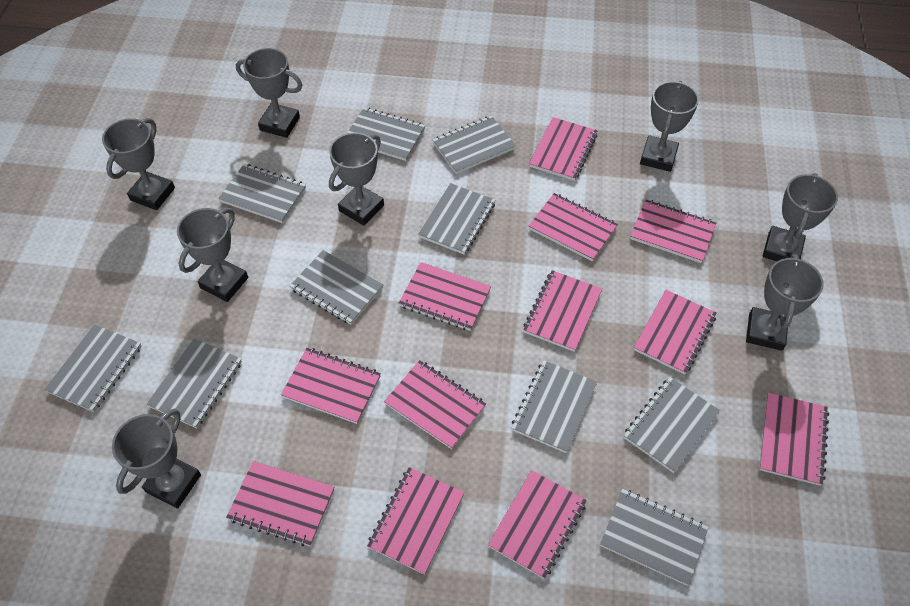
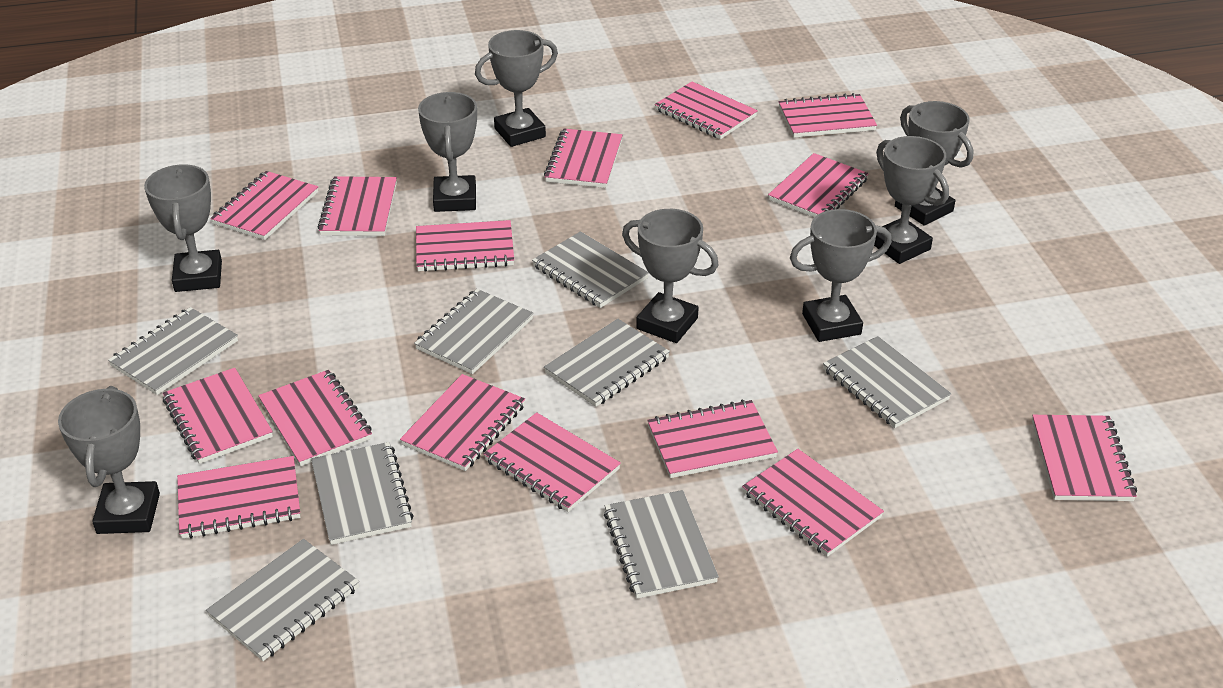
grey notebook: [44,324,142,412] [146,339,242,428] [218,164,306,223] [290,250,383,325] [347,107,425,161] [418,183,495,255] [433,115,516,174] [511,360,597,453] [600,489,709,586] [624,377,720,473] = 10 -> [108,307,238,395] [206,539,360,661] [311,442,414,545] [414,289,534,374] [532,231,649,308] [544,319,670,407] [604,490,719,599] [823,336,952,428] = 8
pink notebook: [226,461,334,546] [281,348,381,424] [367,467,464,575] [384,360,486,449] [399,262,491,331] [488,470,587,579] [523,270,602,352] [529,117,597,181] [529,193,618,261] [630,200,716,263] [634,290,717,375] [759,392,829,486] = 12 -> [163,368,273,464] [177,456,300,539] [210,171,318,240] [258,370,372,466] [317,176,397,236] [400,374,525,471] [416,220,514,272] [484,412,621,512] [544,128,623,188] [647,400,778,478] [655,82,758,139] [742,449,884,557] [768,153,869,218] [779,93,877,138] [1032,415,1137,501] = 15

